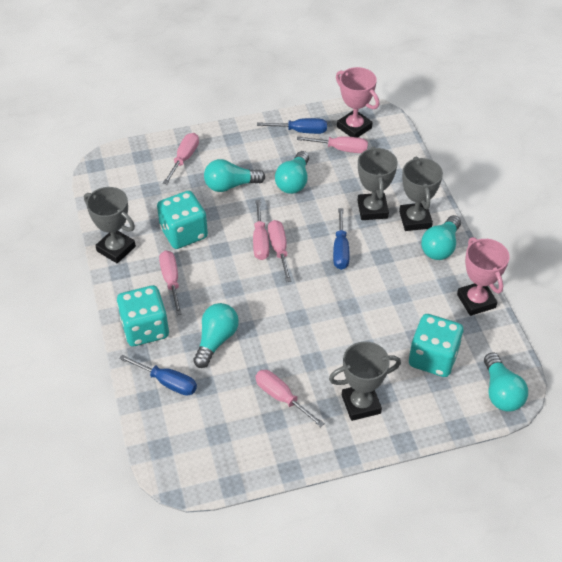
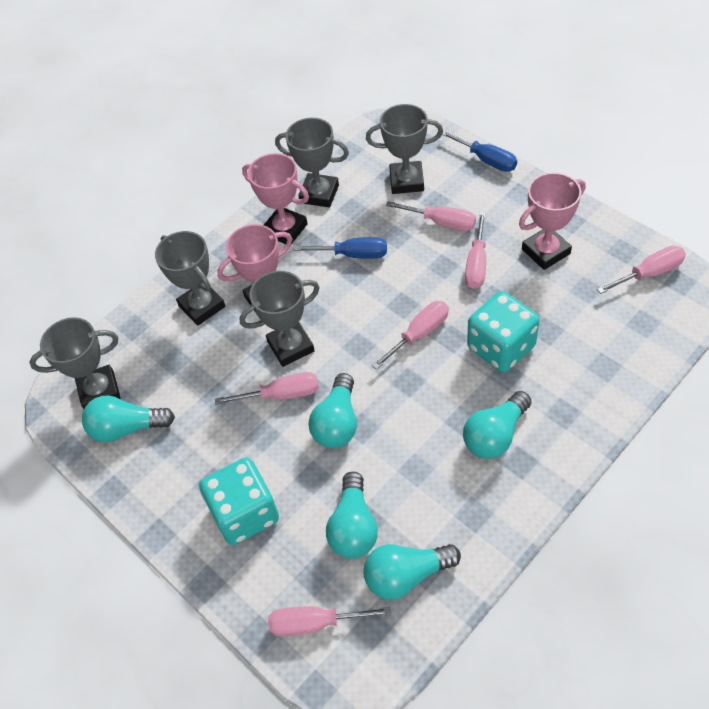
blue screwdriver: [119,355,197,396] [257,118,327,134] [333,208,350,270] = 3 -> [293,237,387,259] [442,130,517,172] = 2
grey trophy: [84,187,136,263] [329,342,401,421] [357,146,398,220] [399,156,443,231] = 4 -> [30,317,121,409] [155,231,225,326] [240,271,320,367] [275,118,349,208] [366,104,443,194] = 5
pink trophy: [336,67,379,137] [457,237,510,316] = 2 -> [217,224,292,313] [242,153,309,244] [519,172,585,270] = 3
turquoise dice: [117,285,169,346] [157,191,208,249] [409,314,463,377] = 3 -> [199,457,279,545] [467,291,540,372] = 2

